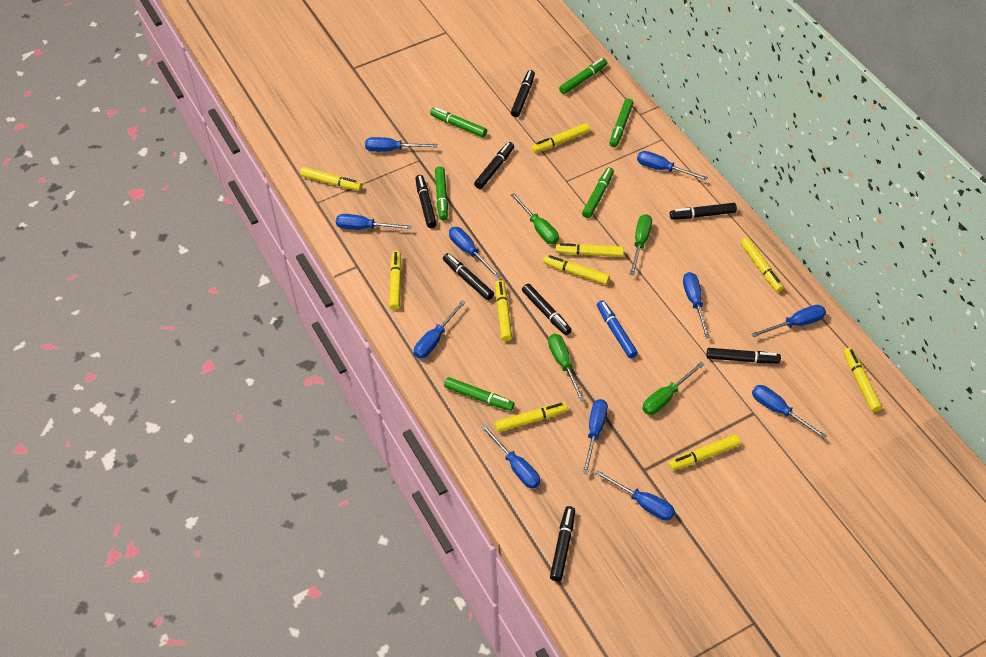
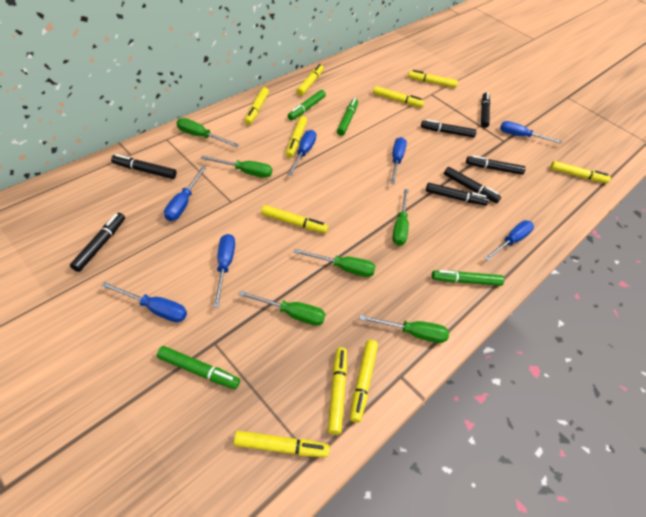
black marker: [415,175,437,228] [443,253,494,300] [474,142,514,189] [511,70,535,117] [522,284,571,335] [550,506,575,582] [670,203,737,219] [707,348,781,363] = 8 -> [70,213,125,272] [111,154,177,179] [421,120,477,138] [426,183,489,206] [444,167,501,203] [466,155,526,175] [481,92,490,128] = 7
blue marker: [597,300,638,358] = 1 -> none = 0
blue screwdriver: [336,214,411,230] [365,137,437,152] [414,300,466,359] [449,227,501,278] [481,425,540,488] [583,399,608,474] [595,470,675,521] [637,151,708,181] [683,272,710,338] [751,305,826,337] [752,385,827,439] = 11 -> [101,282,187,322] [164,166,206,221] [213,234,235,308] [287,130,316,176] [390,137,407,184] [484,220,534,260] [500,121,562,144] = 7
green marker: [430,107,487,137] [435,166,448,220] [444,377,515,411] [559,58,607,94] [582,167,614,218] [610,99,633,147] = 6 -> [157,346,240,389] [288,90,326,120] [337,98,358,136] [432,270,504,286] = 4
green screwdriver: [511,193,559,244] [548,334,585,402] [630,214,652,275] [642,362,705,415] = 4 -> [177,118,239,147] [201,156,272,178] [238,291,326,326] [294,249,375,277] [359,315,449,343] [392,189,409,246] = 6

